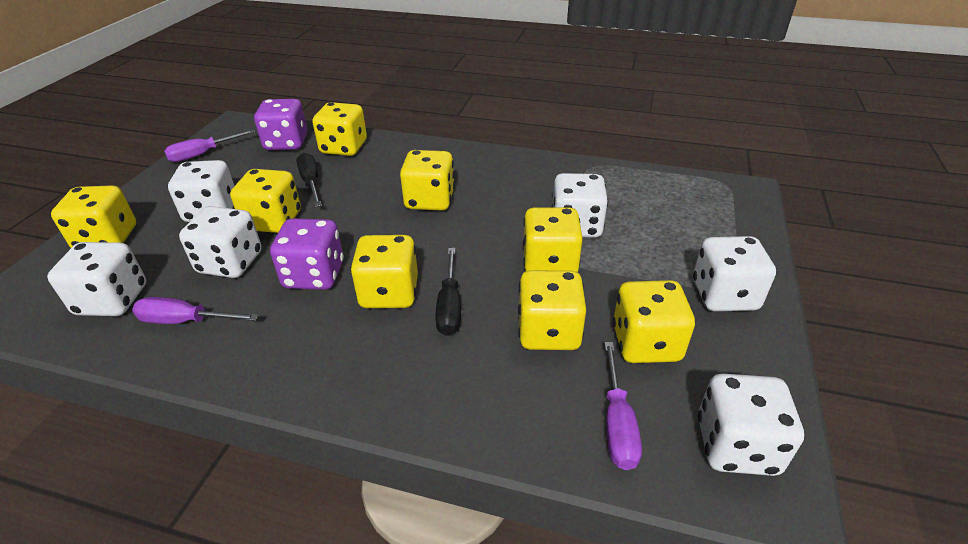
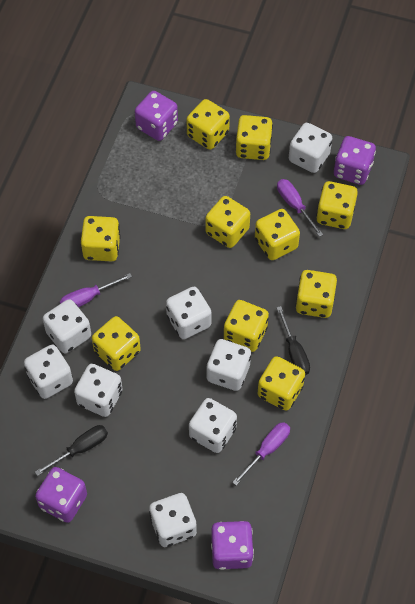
purple dice: [254,99,308,150] [270,218,344,290] = 2 -> [35,467,87,523] [135,91,178,141] [211,521,254,570] [334,136,376,185] = 4
white dice: [47,242,146,316] [168,160,234,222] [179,206,262,278] [552,173,608,238] [693,236,776,311] [698,374,804,476] = 6 -> [24,345,73,399] [43,299,91,353] [74,364,122,417] [149,493,197,547] [166,287,212,339] [189,398,237,453] [206,339,251,391] [289,123,332,173] = 8
yellow dice: [51,185,136,248] [230,169,301,233] [312,102,367,156] [351,235,418,308] [400,150,455,211] [518,270,586,350] [523,207,583,272] [613,280,695,363] = 8 -> [81,216,121,262] [92,316,141,371] [187,99,230,150] [205,196,250,248] [224,300,269,352] [236,115,273,160] [255,209,300,260] [258,356,305,411] [296,270,337,318] [316,181,358,229] = 10

